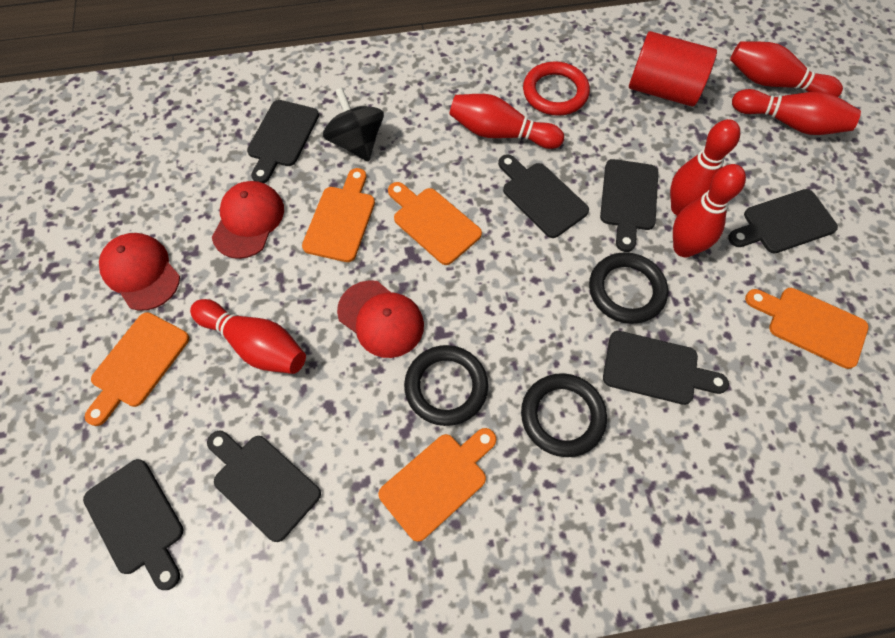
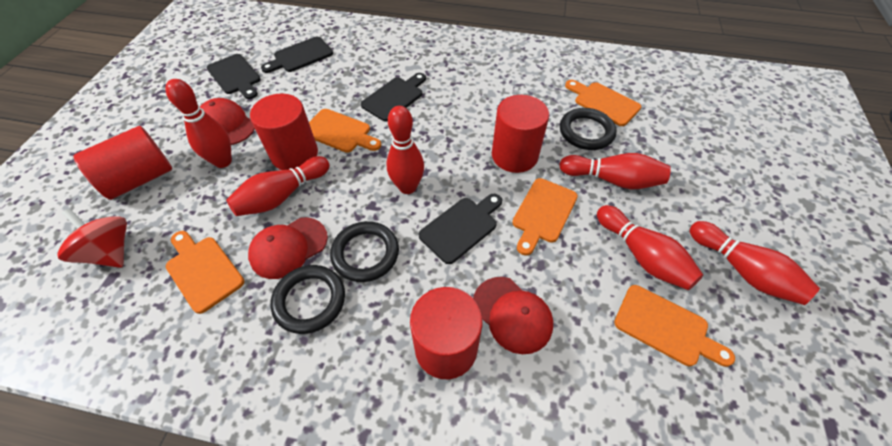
black cutting board: [83,459,184,590] [207,431,321,542] [247,100,319,183] [498,154,589,238] [600,159,658,252] [603,331,729,405] [728,189,838,253] = 7 -> [207,54,261,99] [261,37,333,73] [361,73,426,122] [419,194,502,264] = 4
black spinning top: [323,88,384,162] = 1 -> none = 0
red cylinder: [629,31,717,107] = 1 -> [73,126,172,200] [250,93,318,170] [410,287,483,379] [492,95,549,173] = 4
red ring: [523,61,590,116] = 1 -> none = 0
red spinning top: none = 0 -> [57,208,127,268] = 1

